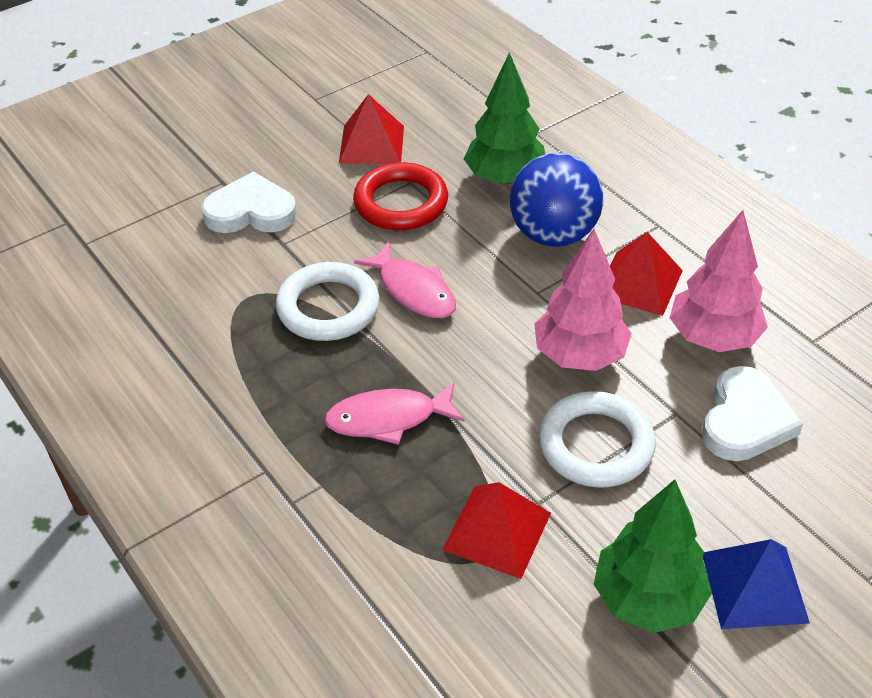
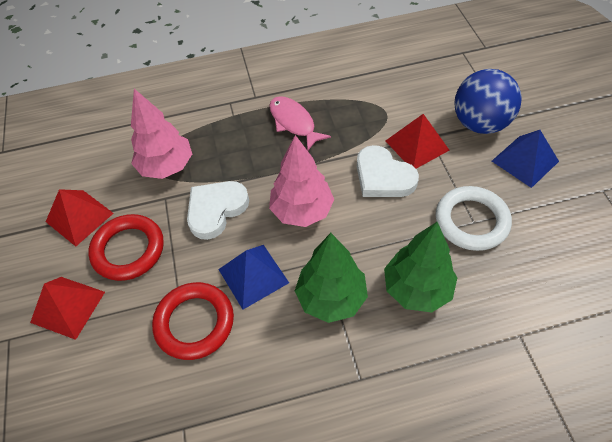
blue pyramid: [703,539,810,629] = 1 -> [218,245,289,309] [492,130,559,188] = 2
pink fish: [324,382,464,445] [354,241,456,318] = 2 -> [269,96,331,151] = 1
red ring: [353,162,448,230] = 1 -> [88,214,164,281] [152,282,234,360] = 2
white ring: [276,262,380,341] [539,391,656,488] = 2 -> [436,186,512,251] = 1

